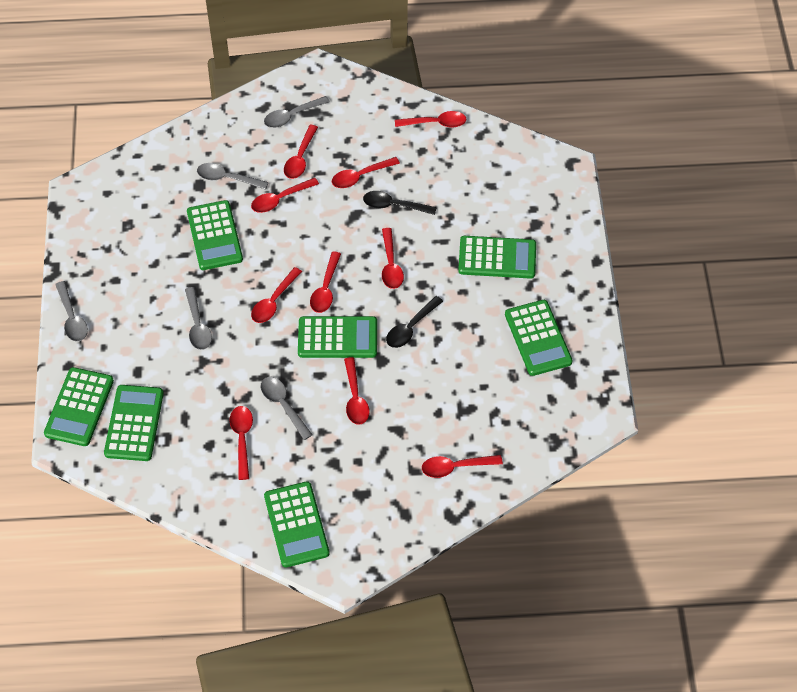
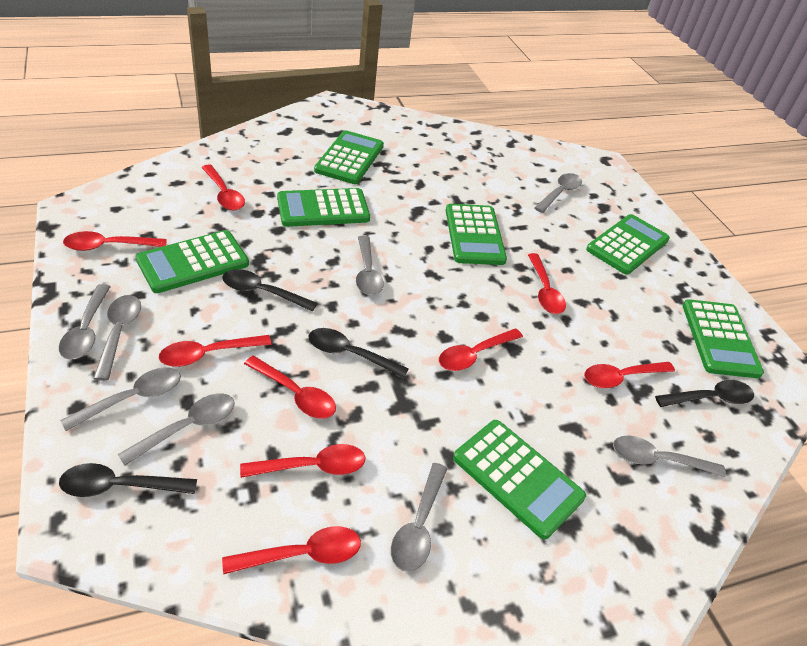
black spoon: [363,191,437,215] [386,296,443,348] = 2 -> [59,463,197,497] [222,269,317,312] [308,328,409,378] [655,380,754,407] = 4
grey spoon: [55,281,88,342] [185,287,212,350] [197,163,269,190] [261,377,312,440] [264,96,330,128] = 5 -> [59,284,111,360] [60,367,181,431] [93,295,141,381] [117,393,235,466] [356,235,384,295] [391,463,448,572] [534,173,582,213] [613,436,726,477] = 8
red spoon: [230,406,253,480] [251,178,319,213] [251,267,302,323] [284,125,318,179] [310,252,341,313] [332,157,400,188] [344,357,370,425] [382,228,404,289] [395,111,466,128] [422,455,503,478] = 10 -> [63,231,167,251] [159,335,272,367] [201,164,245,211] [222,526,361,574] [240,444,365,478] [244,356,336,419] [439,328,523,371] [528,253,566,314] [584,362,675,388] = 9

